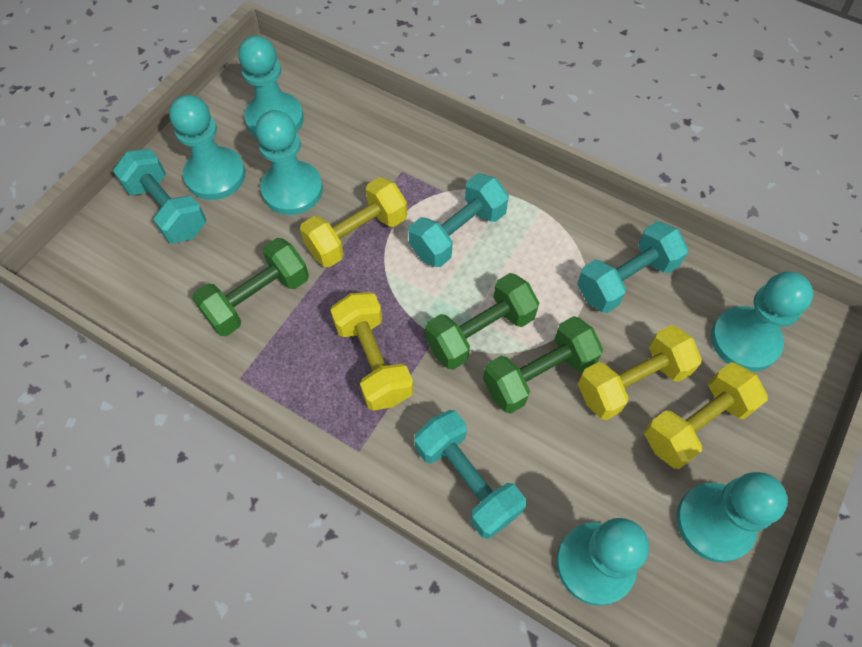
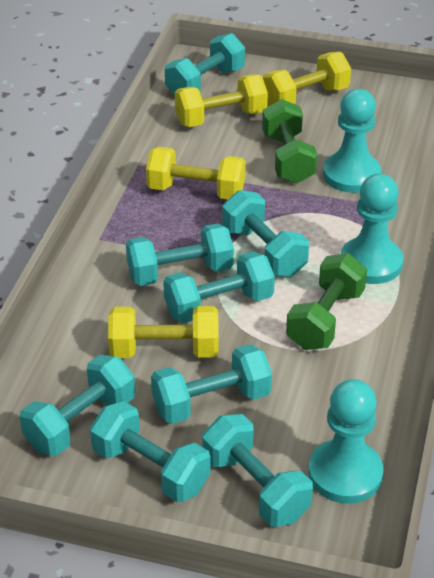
green dumbbell: [192,238,309,336] [425,273,539,370] [483,316,603,413] = 3 -> [262,99,317,184] [286,253,367,350] = 2
turquoise dumbbell: [113,149,207,243] [409,173,509,267] [415,410,526,539] [577,221,688,313] = 4 -> [20,355,135,456] [90,401,211,502] [126,223,234,286] [151,344,272,424] [163,251,275,323] [165,33,245,96] [202,414,313,527] [222,190,309,277] = 8
turquoise pawn: [169,95,246,200] [238,36,304,138] [256,110,323,215] [557,518,649,606] [677,472,788,563] [711,272,814,372] = 6 -> [308,379,384,504] [323,89,381,193] [341,174,403,284] = 3

